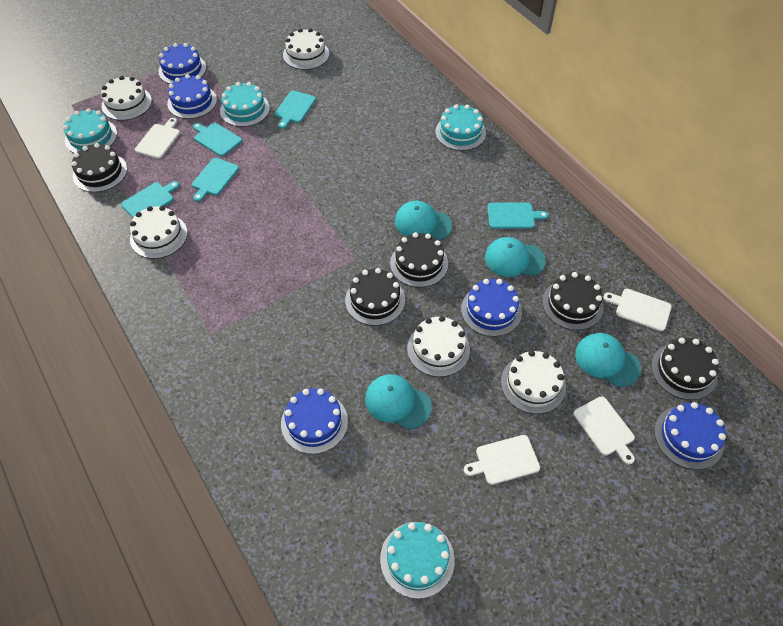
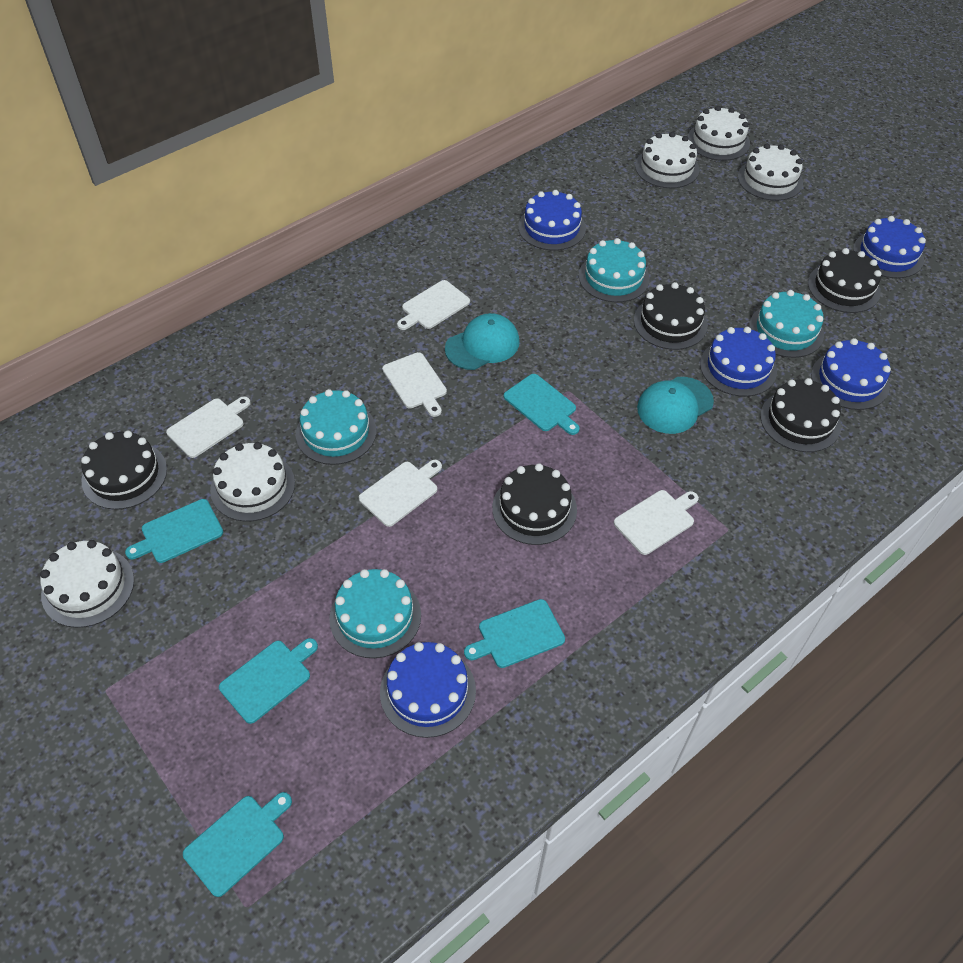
turquoise cap: [365,374,432,429] [395,201,452,240] [485,237,546,277] [575,333,641,387] = 4 -> [445,313,520,370] [637,377,714,434] = 2
white cutting board: [135,118,180,159] [464,435,540,485] [573,396,635,465] [603,289,672,331] = 4 -> [166,396,251,458] [359,460,442,527] [382,352,447,417] [397,280,470,330] [614,490,699,555] = 5

